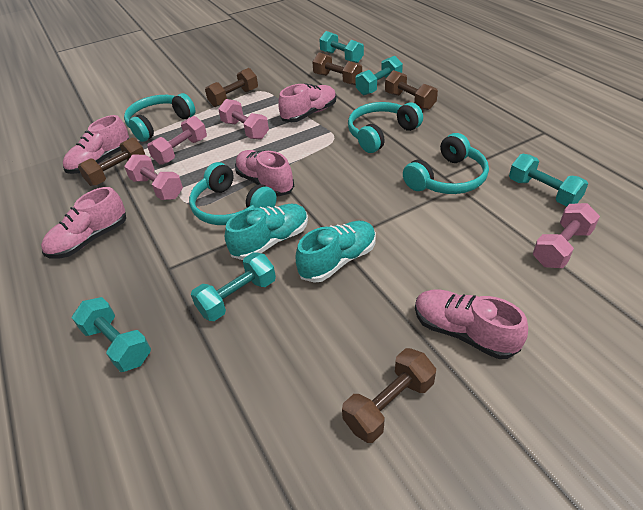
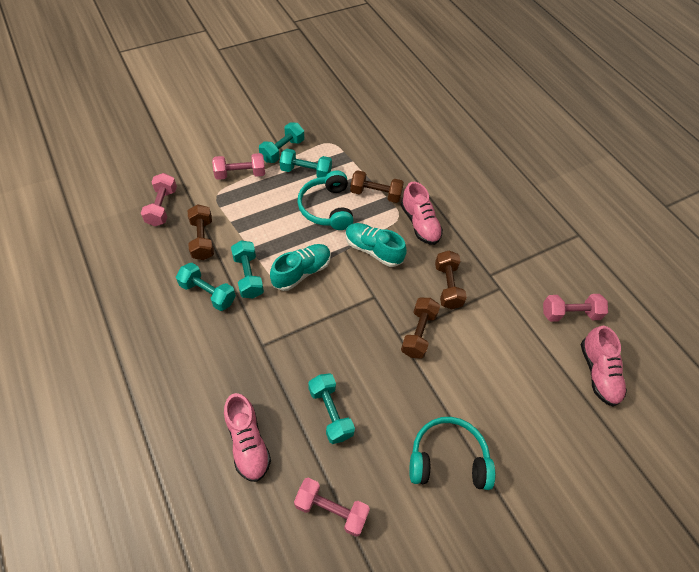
brown dumbbell: [78,138,145,186] [205,68,258,107] [312,53,362,85] [342,348,436,443] [385,70,438,110] = 5 -> [188,204,214,260] [350,170,404,203] [401,298,440,359] [435,251,467,309] = 4
pink shoe: [41,187,126,259] [63,115,129,174] [235,150,294,196] [278,84,336,122] [415,289,528,359] = 5 -> [224,393,271,482] [401,182,443,245] [581,326,627,406] = 3
turquoise headphones: [124,93,195,142] [189,162,277,225] [348,102,423,153] [403,133,489,194] = 4 -> [297,171,354,230] [409,417,495,490] = 2

